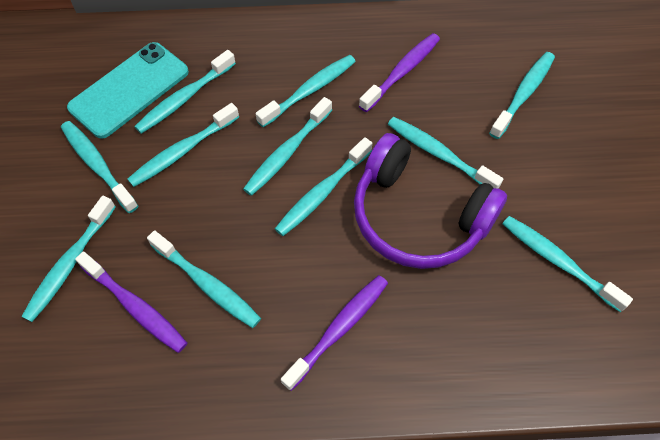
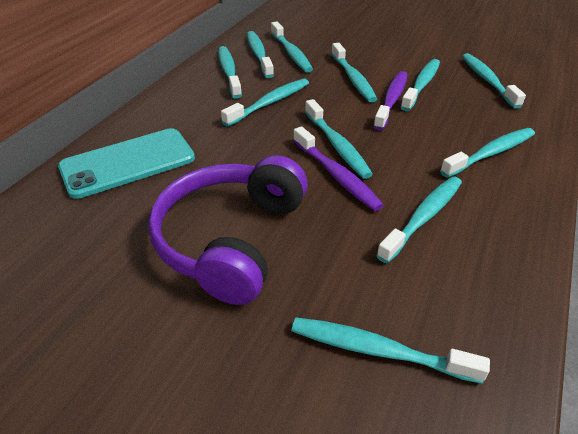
purple toothbrush: [75,251,187,353] [281,275,388,391] [359,33,440,112] = 3 -> [293,126,384,211] [373,71,407,130] = 2

